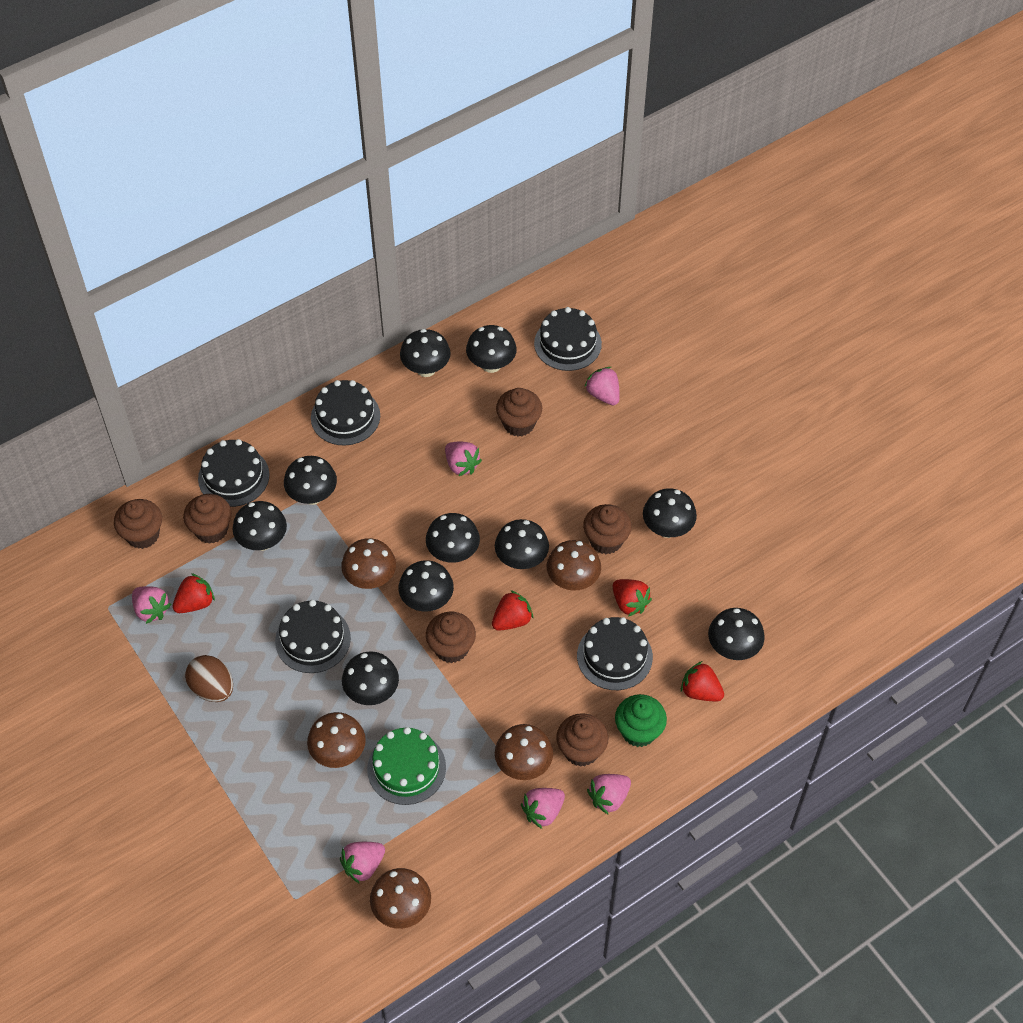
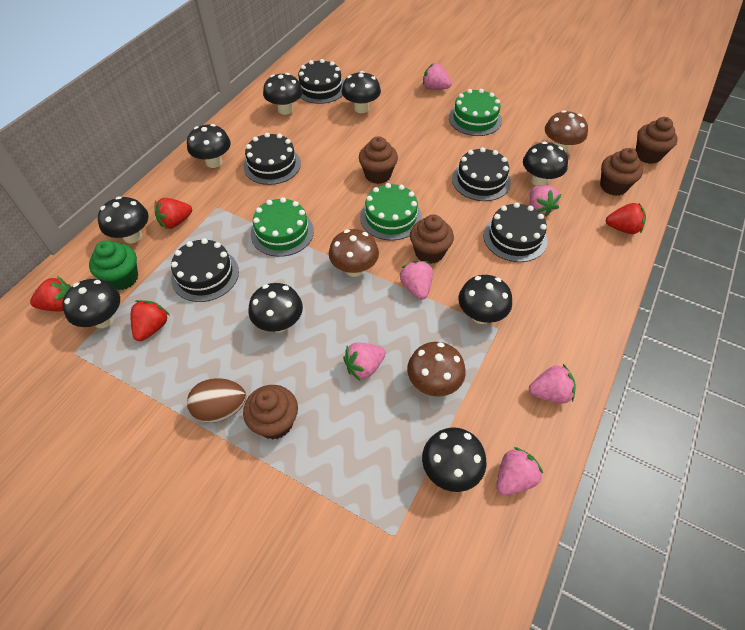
black mushroom: [233,501,287,551] [284,456,337,505] [342,651,399,705] [399,560,454,612] [400,329,451,377] [426,513,480,563] [466,325,517,373] [495,519,549,569] [643,488,697,538] [708,608,765,660] = 10 -> [62,279,120,328] [98,196,149,243] [187,124,231,168] [249,283,303,333] [263,73,303,115] [342,71,381,113] [422,427,487,492] [459,275,512,324] [523,142,568,186] = 9
brown cupcake: [114,499,162,549] [183,494,232,544] [426,612,476,663] [496,388,542,436] [556,713,608,767] [583,504,632,554] = 6 -> [243,385,298,440] [359,136,398,184] [410,215,454,264] [600,148,643,196] [635,117,678,164] = 5
brown mushroom: [307,712,366,768] [341,538,396,589] [370,868,431,929] [495,724,553,780] [546,540,601,591] = 5 -> [329,229,379,277] [407,342,466,397] [545,110,588,153] = 3
green cake: [367,727,446,805] = 1 -> [251,197,314,257] [360,183,422,241] [449,89,502,136] = 3

